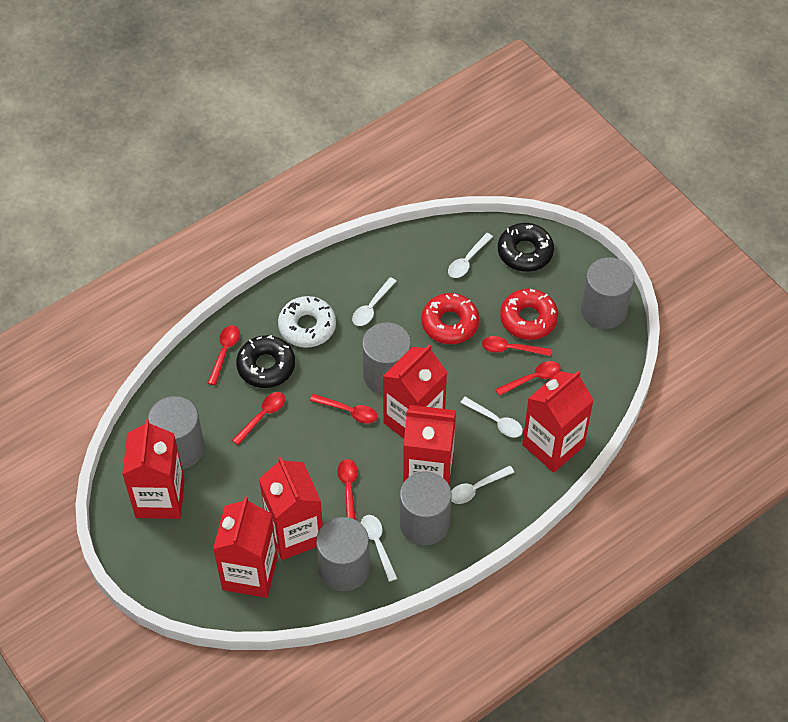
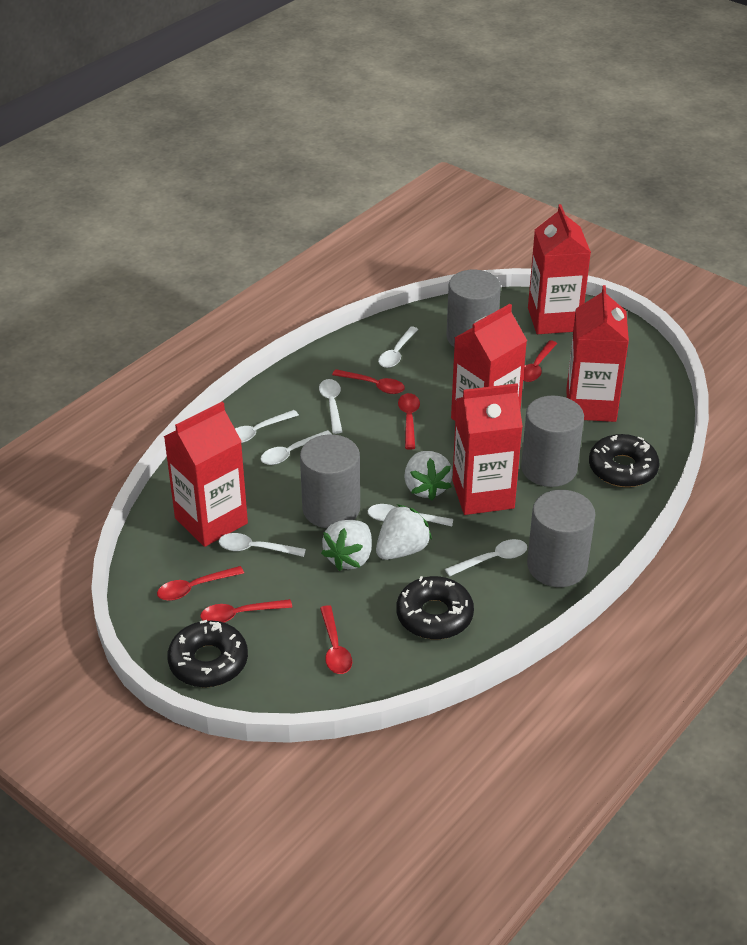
black donut: [236,335,295,388] [498,223,554,272] = 2 -> [167,620,248,687] [397,576,474,639] [589,434,659,487] = 3
grey cylinder: [148,396,204,469] [316,517,370,591] [362,322,411,395] [400,472,452,546] [581,257,634,329] = 5 -> [300,434,360,528] [446,270,501,347] [521,395,584,487] [527,490,595,587] = 4
red carton: [122,419,185,519] [213,497,278,598] [259,457,323,560] [383,344,447,438] [403,405,456,484] [522,371,594,473] = 6 -> [164,402,248,547] [451,304,527,421] [452,383,523,515] [528,204,591,334] [566,285,629,422] = 5
red donut: [421,293,480,344] [500,289,558,340] = 2 -> none = 0
white donut: [278,296,336,348] = 1 -> none = 0
white spoon: [352,277,397,326] [361,515,398,582] [448,233,493,278] [451,465,514,504] [460,397,523,437] = 5 -> [219,533,306,557] [235,410,299,443] [261,430,332,465] [319,379,342,434] [368,504,453,526] [378,327,419,368] [445,539,527,577] = 7
white strawberry: none = 0 -> [321,520,372,571] [376,504,432,560] [404,451,453,500] = 3

